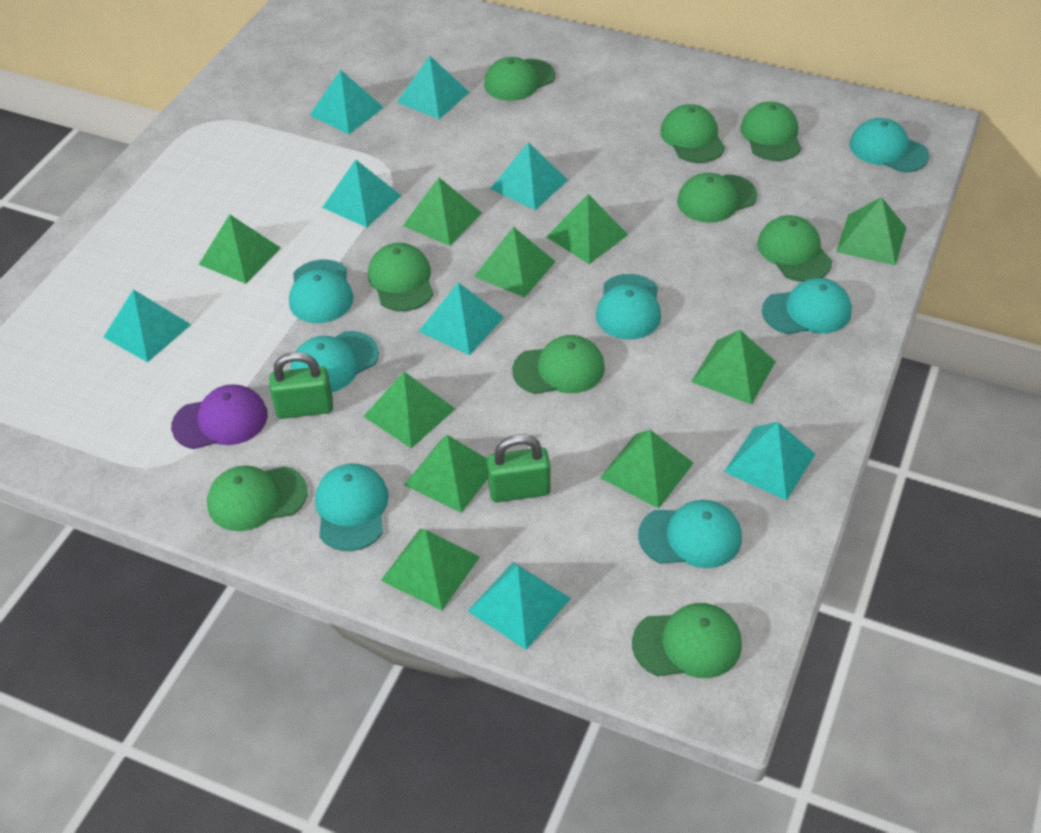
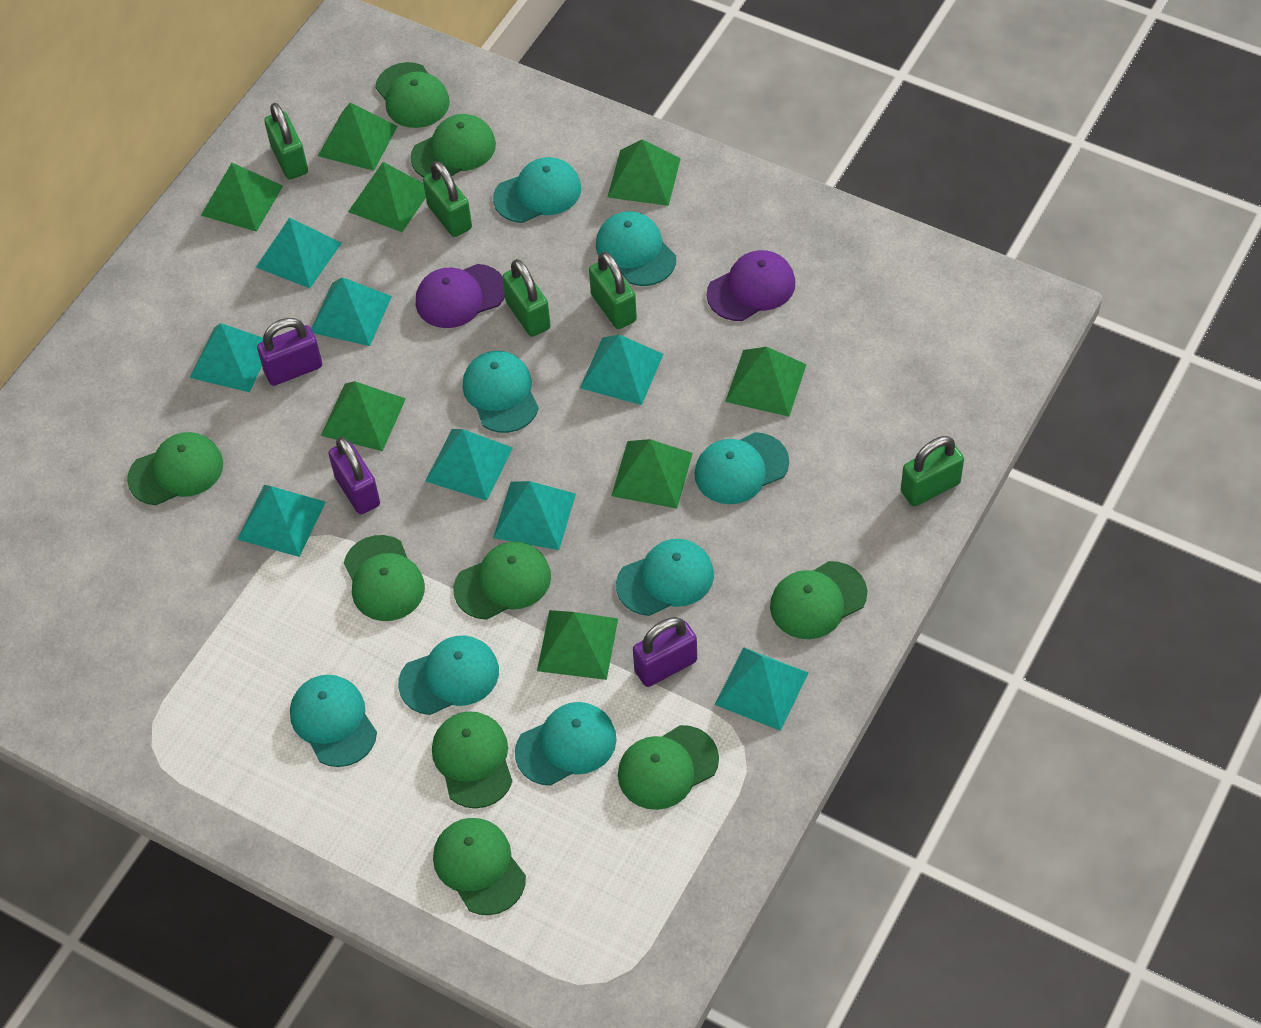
green padlock: [269,352,333,419] [487,434,551,503] = 2 -> [264,103,308,180] [423,161,472,237] [502,259,551,337] [589,252,637,329] [901,436,964,506] = 5
green pyramid: [199,214,281,284] [363,372,455,448] [381,529,480,610] [403,178,482,246] [404,435,488,513] [474,227,556,298] [546,194,628,264] [600,430,694,509] [691,330,776,405] [836,197,906,266] = 10 -> [201,163,283,232] [318,103,398,171] [321,381,406,451] [348,162,426,232] [537,610,618,680] [608,139,681,206] [611,439,693,508] [725,347,807,417] = 8
purple cap: [171,384,268,449] = 1 -> [416,264,505,328] [707,250,795,321] = 2
purple padlock: none = 0 -> [257,318,322,386] [328,437,380,514] [633,617,697,687] = 3
turquoise cap: [289,260,354,323] [291,331,379,392] [315,464,389,551] [596,274,661,340] [638,500,742,568] [762,278,852,334] [850,118,929,172] = 7 -> [290,675,377,767] [398,635,499,715] [463,351,539,433] [493,157,581,223] [515,702,617,786] [596,211,676,286] [616,539,714,616] [694,432,789,504] = 8

